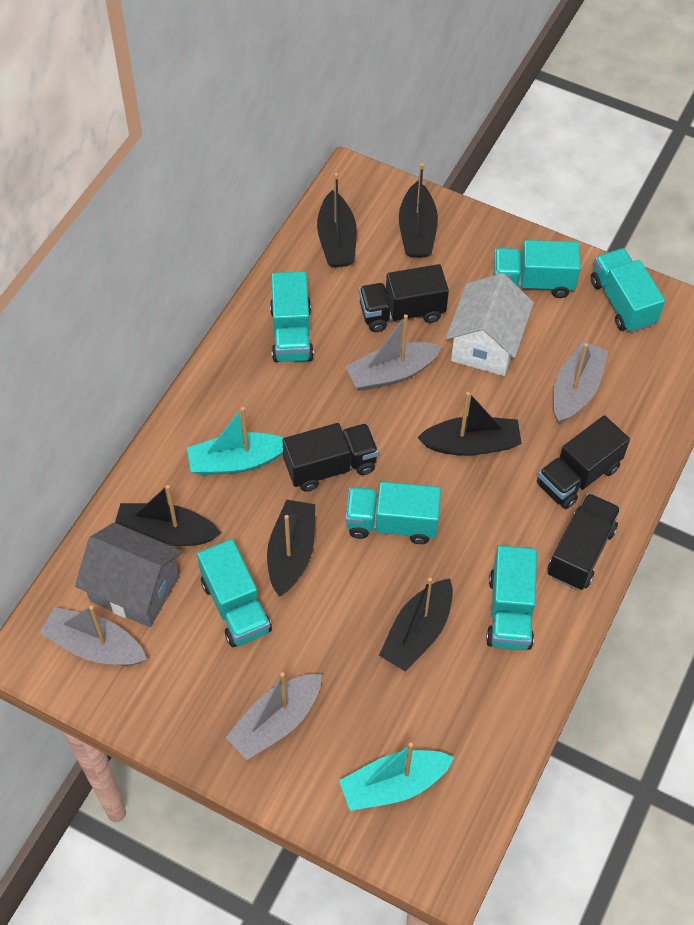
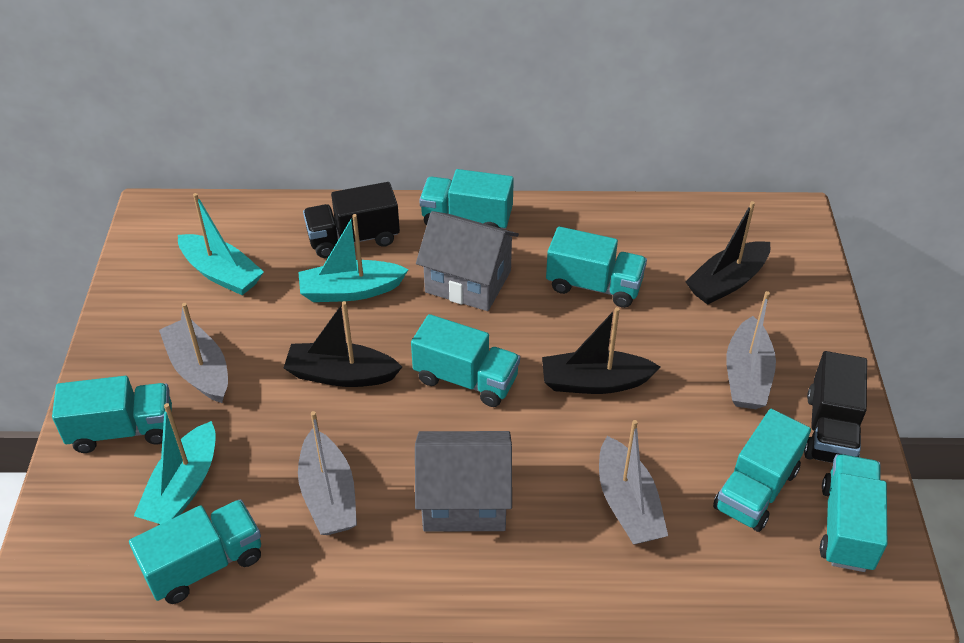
black boat: [115,485,221,546] [267,499,315,597] [317,173,357,267] [379,578,453,672] [399,163,438,257] [417,392,522,456] = 6 -> [284,301,402,387] [542,307,660,394] [685,201,770,305] = 3
black truck: [282,423,379,492] [359,264,449,332] [537,415,630,509] [548,493,621,590] = 4 -> [303,182,400,258] [804,351,867,463] = 2
grey house: [75,522,183,627] = 1 -> [415,431,512,532] [416,211,519,311] = 2
turquoise boat: [187,407,283,475] [339,743,454,811] = 2 -> [134,403,216,524] [178,193,264,295] [298,214,409,302] = 3
turquoise truck: [197,539,272,647] [270,271,314,362] [346,482,441,544] [486,546,537,650] [494,240,581,298] [591,248,665,333] = 6 -> [52,376,172,453] [129,499,261,604] [411,314,520,407] [419,169,514,229] [546,226,647,308] [713,409,811,532] [820,454,887,572] = 7
white house: [446,273,534,376] = 1 -> none = 0

